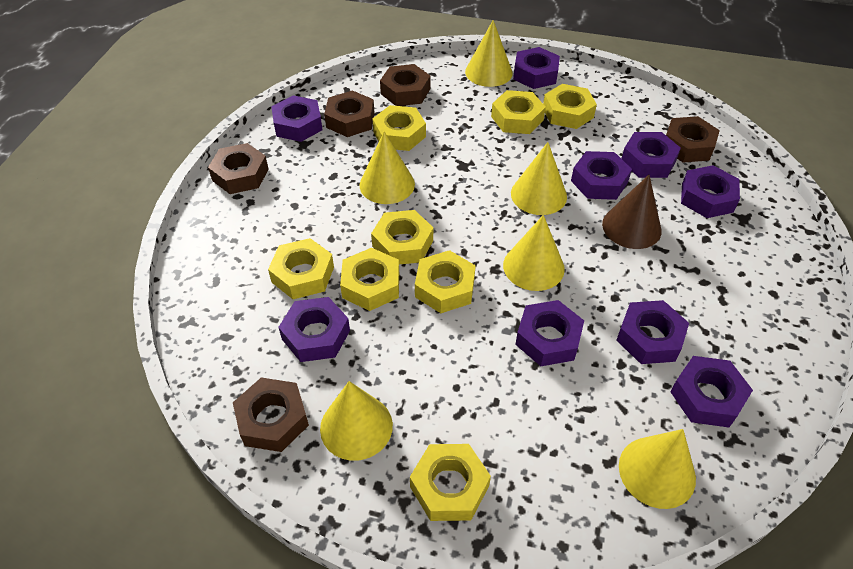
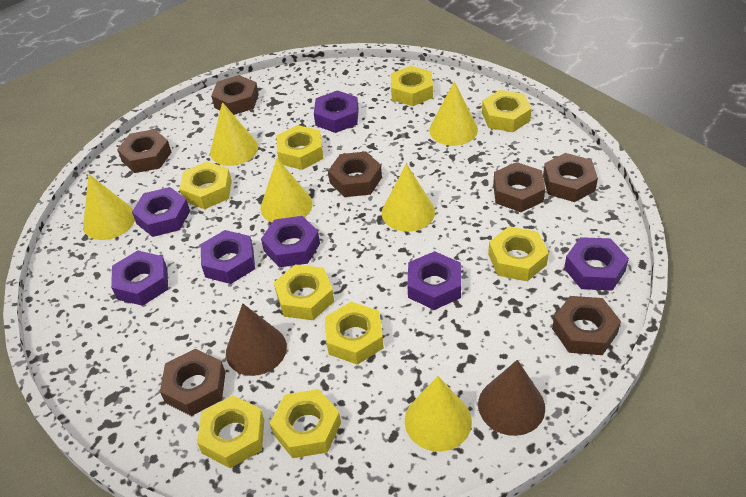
brown cone: [602,175,662,249] = 1 -> [226,303,287,376] [478,360,545,436] = 2
brown nut: [208,143,269,194] [233,378,309,452] [324,90,374,137] [380,64,430,106] [666,116,720,163] = 5 -> [117,129,172,173] [160,349,225,416] [211,75,259,115] [328,152,382,197] [493,162,545,212] [543,153,598,202] [552,296,621,355] = 7
purple nut: [271,95,323,142] [278,297,350,362] [513,47,560,89] [515,300,584,366] [571,151,632,200] [616,300,689,364] [621,132,681,178] [670,356,753,428] [681,165,740,218] = 9 -> [111,250,168,306] [132,187,190,237] [201,230,255,284] [261,216,320,267] [314,90,359,133] [407,251,461,310] [564,237,629,291] = 7
yellow nut: [268,238,334,299] [340,248,399,311] [371,210,433,265] [372,105,426,151] [410,444,491,521] [415,250,476,313] [491,90,546,134] [543,84,597,129] = 8 -> [180,161,232,209] [197,395,264,468] [270,389,341,458] [274,264,334,320] [276,125,323,170] [325,302,384,365] [391,66,433,106] [482,90,532,132] [488,227,549,281] = 9

